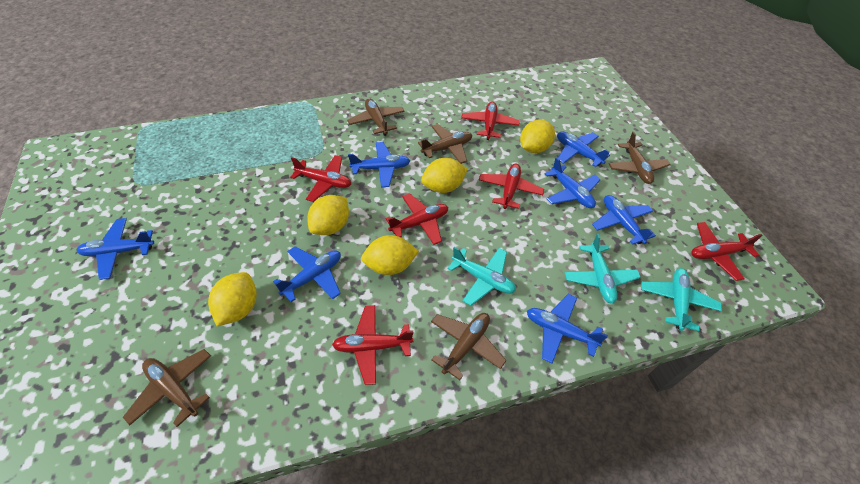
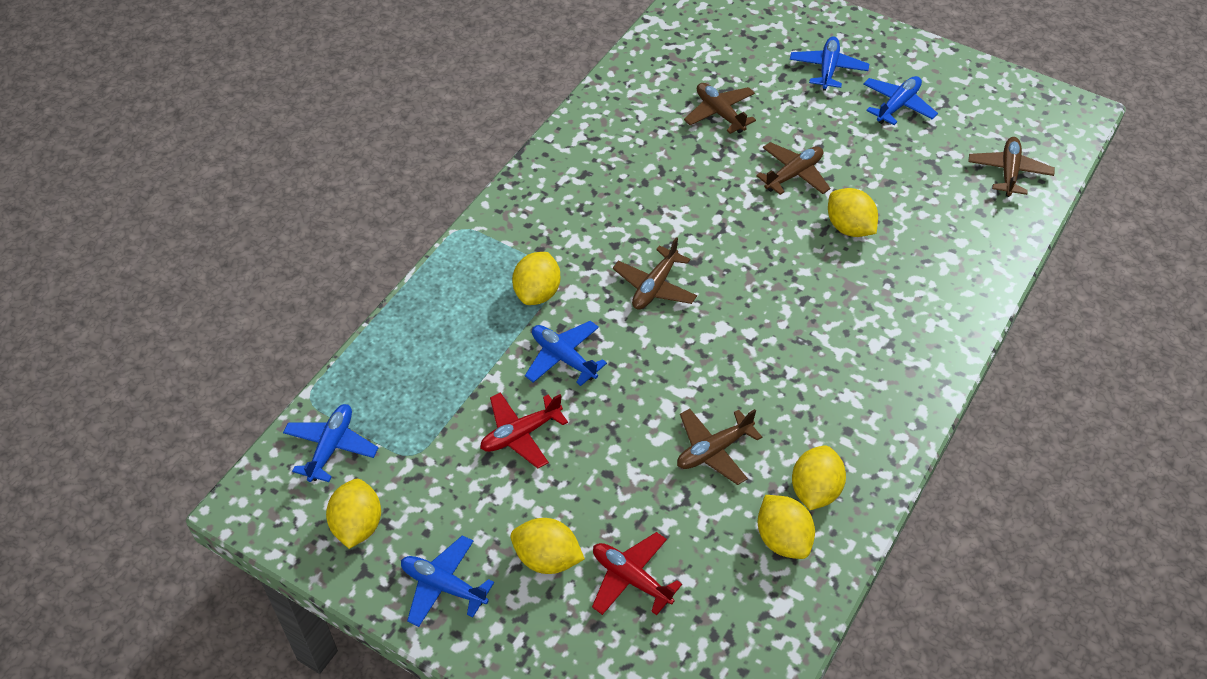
blue plane: [77,218,154,280] [273,246,341,302] [348,142,410,188] [527,294,608,363] [545,157,601,208] [557,131,610,167] [592,195,656,245] = 7 -> [283,404,378,482] [401,535,494,627] [525,321,607,386] [790,37,869,91] [863,76,938,125] = 5
red plane: [290,155,351,202] [332,305,413,385] [386,193,448,245] [461,102,520,140] [479,163,544,209] [691,222,763,281] = 6 -> [480,392,568,468] [592,532,682,615] = 2
turquoise plane: [447,247,516,306] [565,234,641,304] [641,268,722,331] = 3 -> none = 0
yellow lemon: [208,272,257,326] [307,195,349,235] [361,235,419,275] [421,158,468,193] [520,119,555,153] = 5 -> [326,479,381,549] [511,518,585,574] [512,252,560,305] [757,495,815,559] [792,446,846,510] [828,188,878,237] = 6

